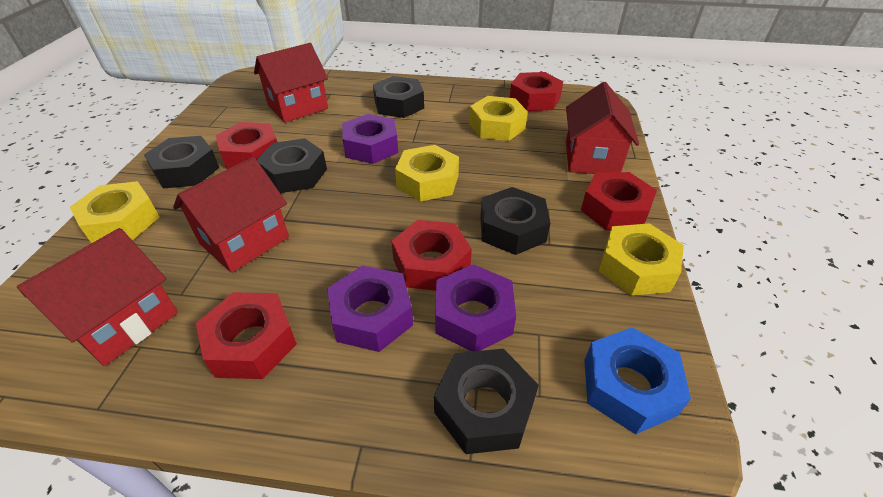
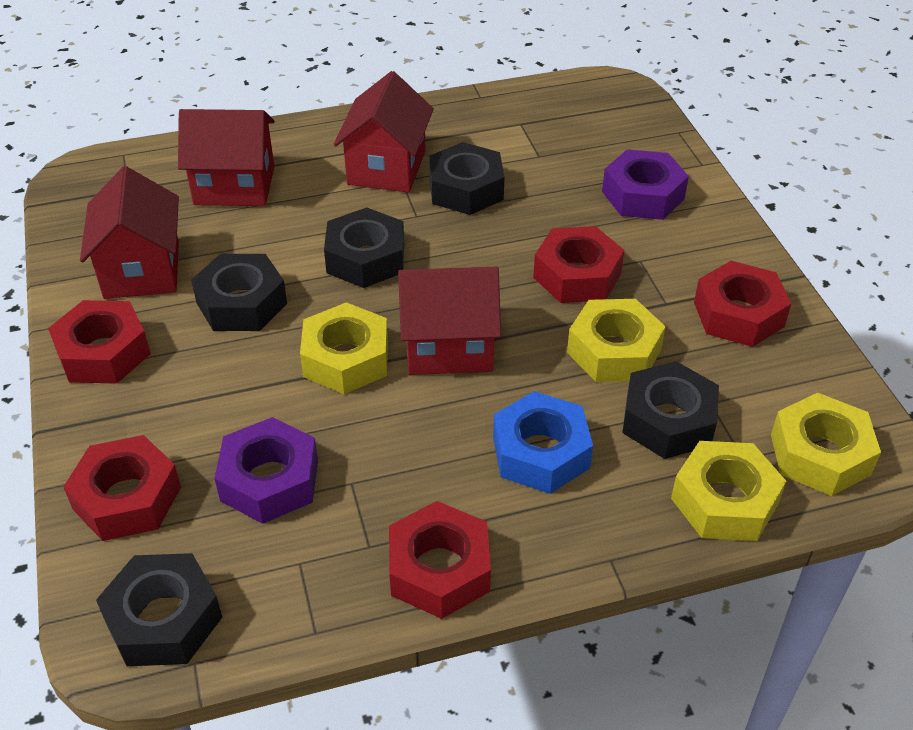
purple nut: [327,265,413,352] [342,114,398,164] [435,264,516,352] = 3 -> [214,417,318,524] [602,149,689,220] = 2

